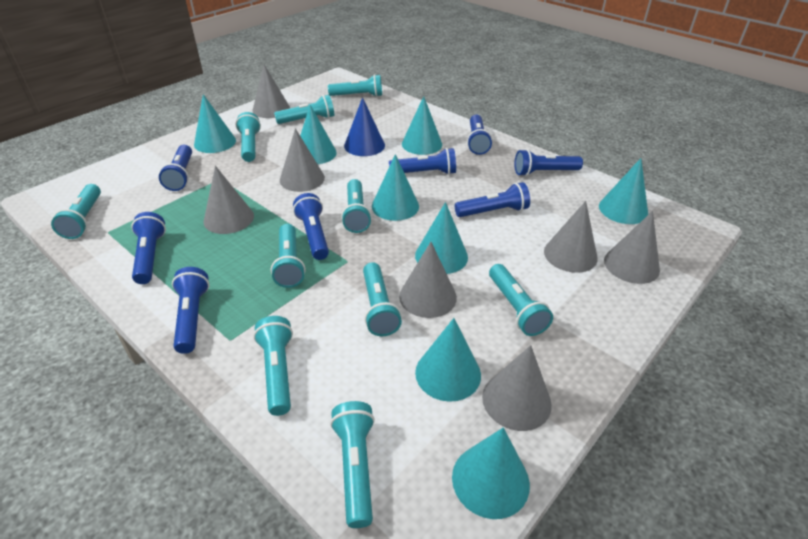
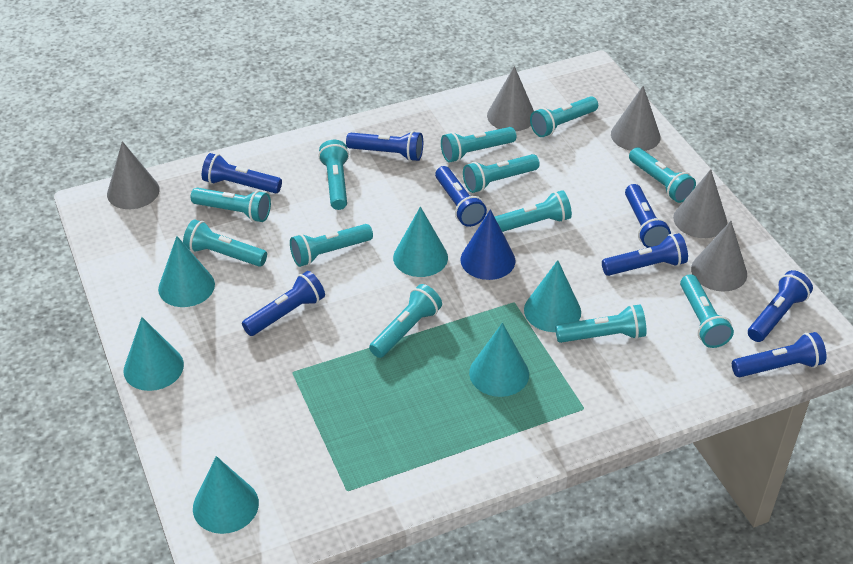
grey cone: [204,166,254,234] [252,64,290,118] [280,128,325,192] [399,242,457,318] [482,345,552,431] [544,201,598,273] [604,211,660,284] = 7 -> [107,141,160,209] [487,66,534,131] [611,86,661,151] [673,169,727,238] [691,221,747,291] = 5
turquoise cone: [194,94,236,153] [300,105,337,164] [372,154,419,221] [402,96,442,155] [415,202,468,274] [415,318,481,402] [452,427,530,519] [599,158,648,224] = 8 -> [123,317,184,391] [158,236,215,307] [193,456,259,534] [393,207,448,277] [469,323,529,397] [524,260,581,332] = 6
turquoise flashlight: [51,184,101,239] [236,112,261,162] [253,316,293,416] [271,224,305,288] [274,95,334,124] [328,74,382,97] [330,401,375,528] [341,179,372,233] [363,262,402,336] [489,264,553,336] = 10 -> [183,220,267,267] [191,188,271,222] [290,224,373,267] [318,140,349,210] [369,284,442,358] [441,127,516,163] [463,154,540,193] [495,190,572,232] [530,96,598,137] [555,304,646,343] [629,147,696,203] [680,274,734,348] = 12

